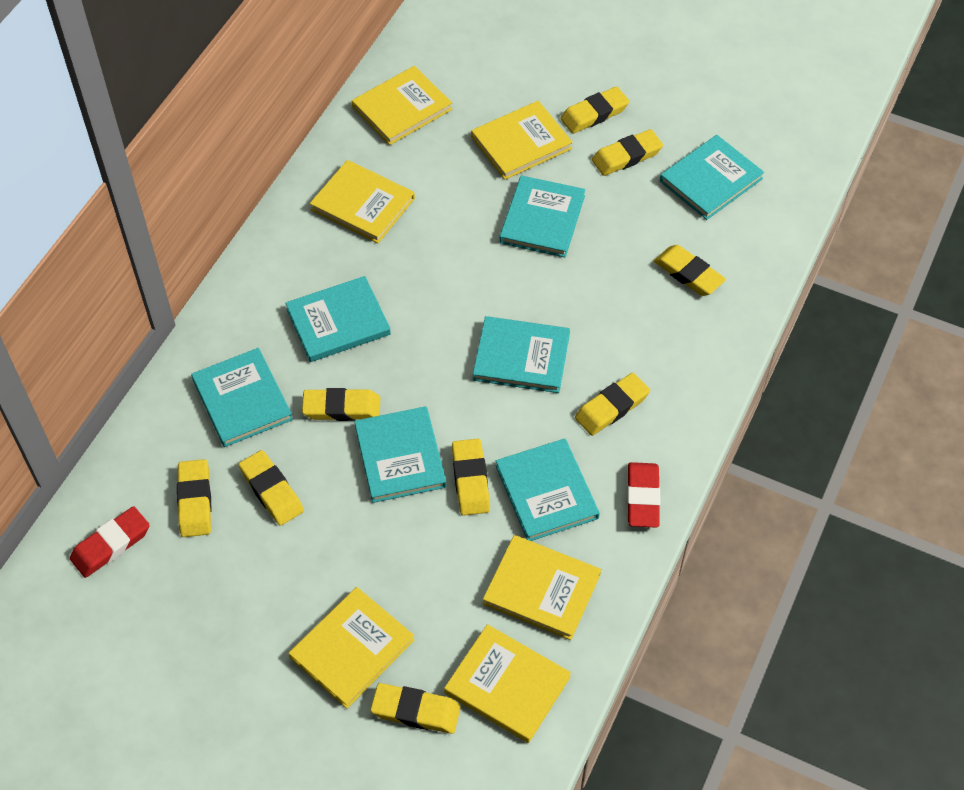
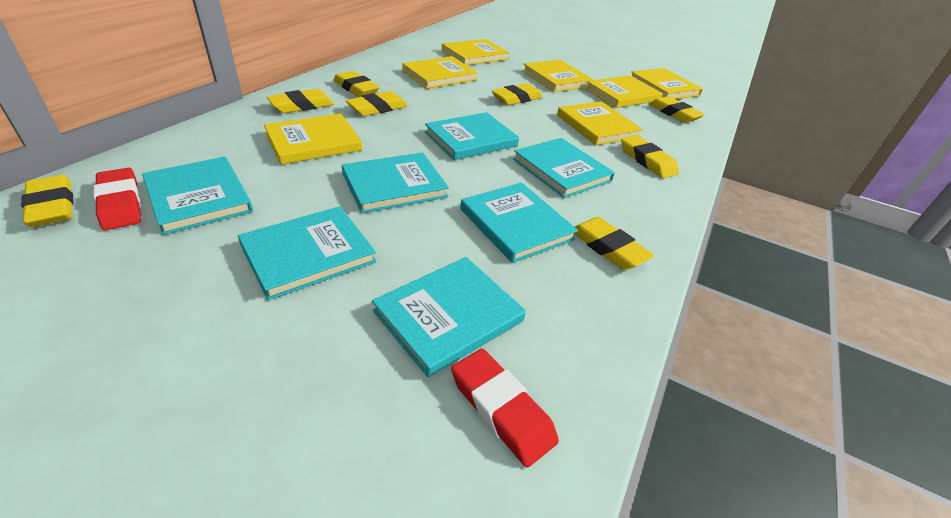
yellow book: [289,587,414,709] [310,160,415,243] [352,66,452,145] [444,624,571,743] [471,101,573,180] [483,535,601,640] = 6 -> [264,114,362,165] [402,56,478,89] [442,39,509,65] [523,60,594,92] [557,102,643,145] [585,76,663,108] [631,68,703,99] = 7
yellow eraser: [177,459,211,537] [238,450,304,526] [302,388,380,421] [370,683,461,734] [452,439,490,516] [560,87,629,134] [575,373,650,436] [592,129,663,176] [654,245,726,296] = 9 -> [21,175,74,227] [266,89,335,113] [333,71,380,97] [346,91,408,116] [492,83,543,105] [574,217,655,270] [621,135,679,178] [649,96,705,123] = 8

